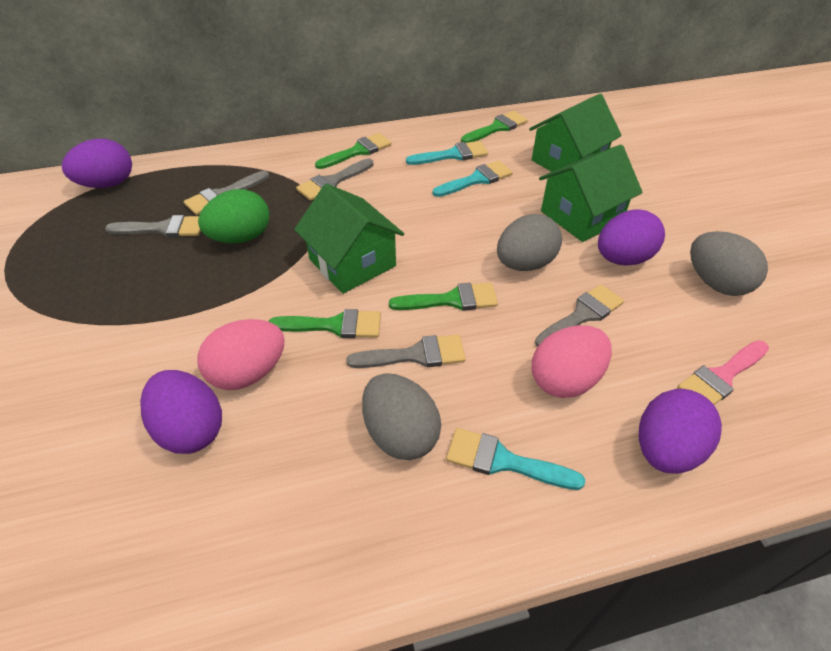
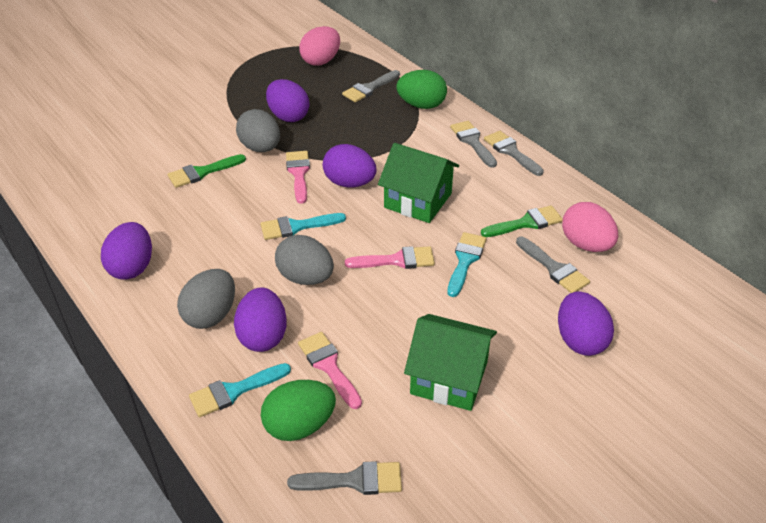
green brush: [269,309,381,338] [315,133,392,169] [389,283,498,311] [461,111,528,143] = 4 -> [168,154,246,188] [481,205,563,237] = 2
green egg: [198,189,269,244] = 1 -> [261,380,336,441] [396,70,447,109] = 2
green house: [294,183,404,294] [529,94,622,172] [539,145,643,242] = 3 -> [378,143,459,223] [404,314,497,411] = 2
pink brush: [677,340,769,405] = 1 -> [286,151,310,204] [298,332,362,409] [345,246,435,269] = 3
purple egg: [61,139,132,188] [140,370,222,454] [598,210,665,266] [639,389,722,474] = 4 -> [101,222,152,280] [234,287,287,352] [266,79,309,122] [323,144,376,188] [558,291,614,356] = 5

